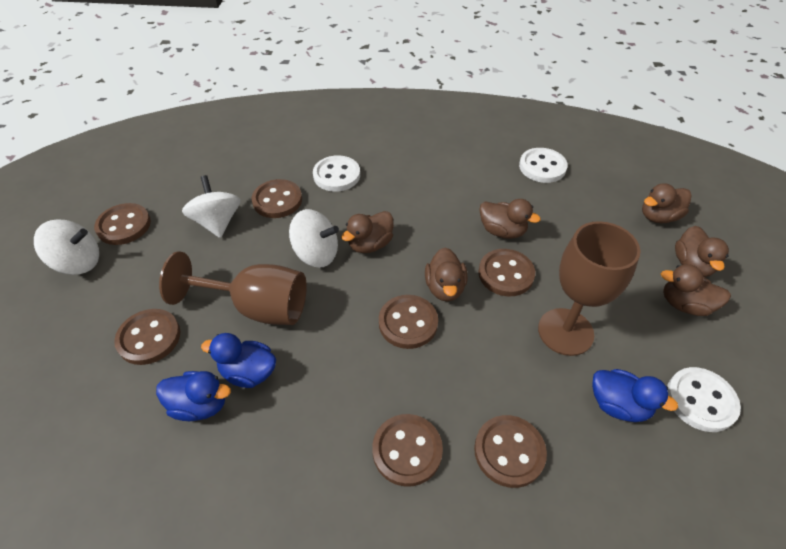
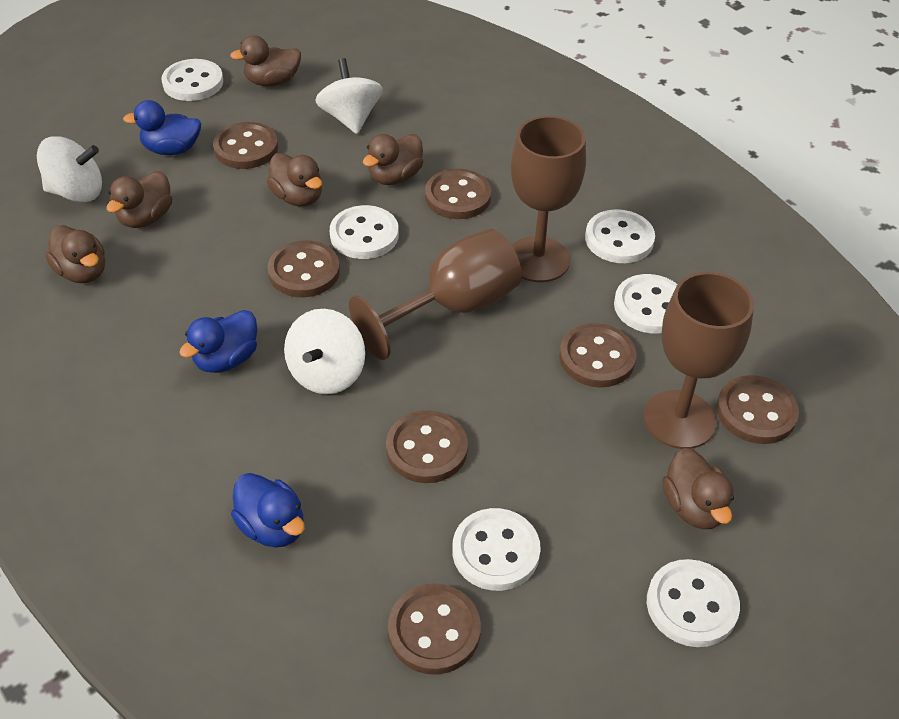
brown goblet: [159,251,307,325] [538,221,641,356] = 2 -> [349,229,522,360] [511,116,586,282] [643,272,754,449] = 3
white button: [313,155,360,192] [519,148,568,183] [667,367,741,432] = 3 -> [162,59,223,101] [330,205,399,259] [452,508,541,591] [585,209,655,263] [614,274,677,333] [647,559,740,647] = 6

